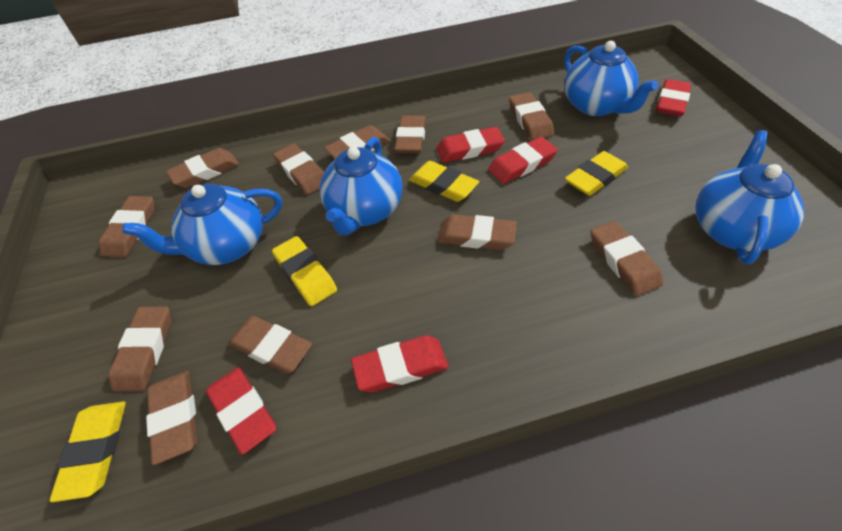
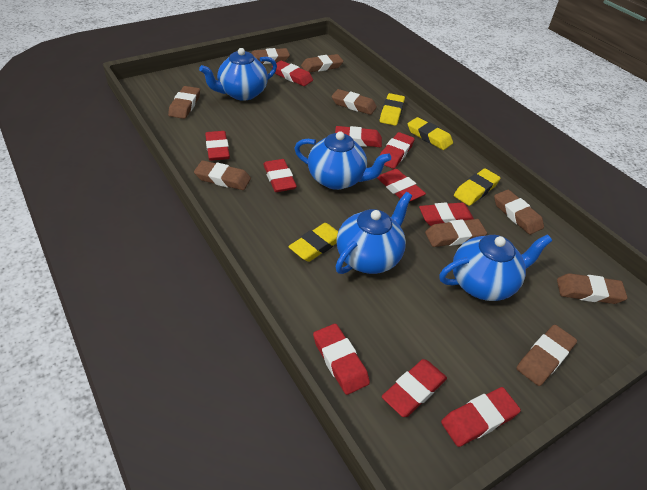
brown eraser: [99,196,154,257] [108,306,171,391] [146,371,198,465] [166,148,239,188] [228,316,312,374] [273,144,324,195] [324,125,391,159] [394,116,426,153] [437,214,517,250] [509,92,554,140] [590,221,663,296] = 11 -> [168,86,200,119] [194,160,251,190] [251,48,290,64] [301,54,343,72] [332,89,377,115] [425,219,487,247] [494,190,544,235] [516,325,577,386] [557,273,628,304] = 9
red eraser: [206,367,277,455] [351,335,449,392] [436,127,505,163] [488,137,558,184] [656,79,691,117] = 5 -> [205,131,230,161] [263,159,297,192] [272,61,313,86] [313,324,370,395] [335,126,382,147] [377,169,426,202] [380,132,415,169] [382,359,447,417] [419,203,474,226] [441,387,521,447] = 10

